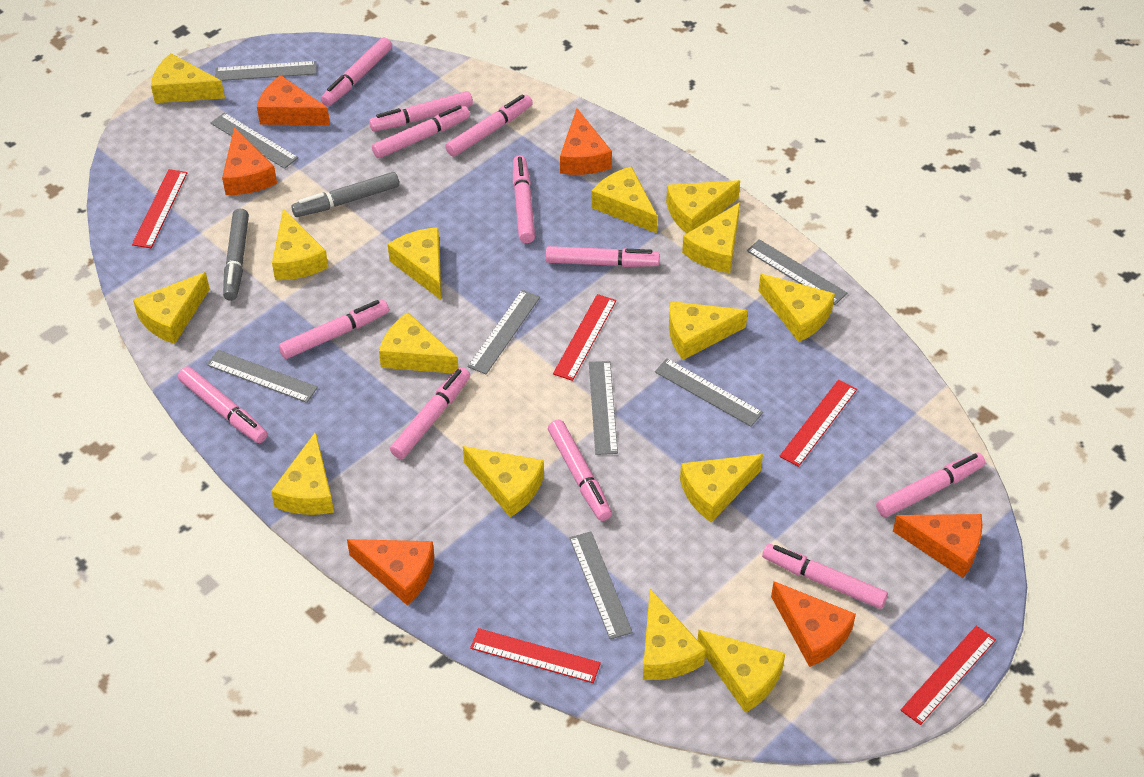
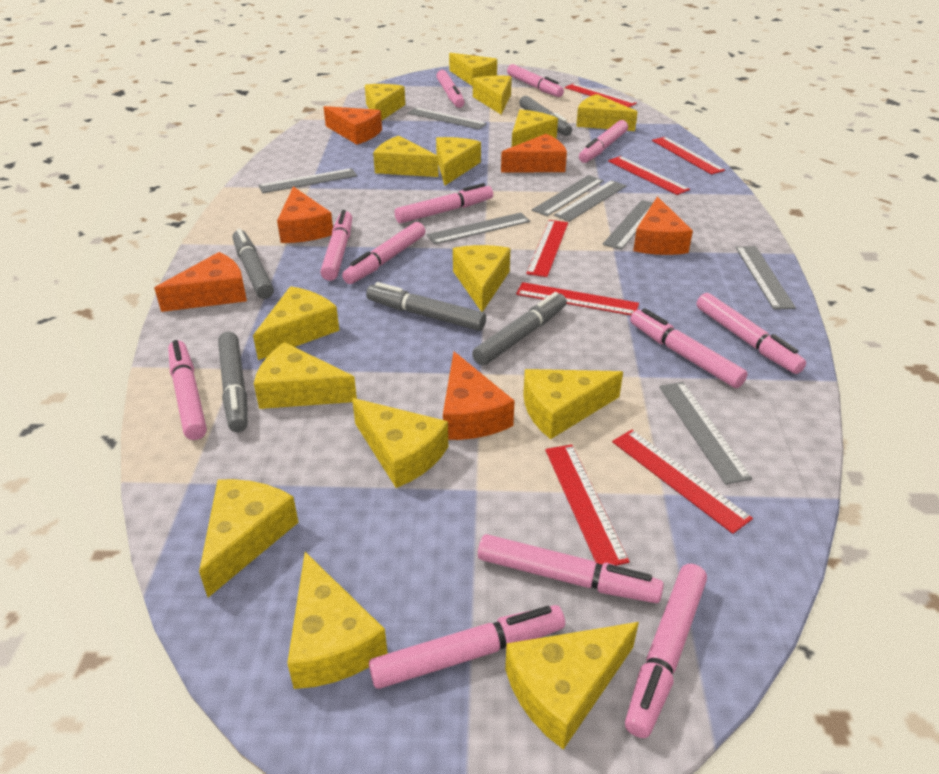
grey marker: [223,209,249,301] [291,172,399,217] = 2 -> [218,332,248,432] [233,228,274,299] [366,282,486,331] [472,292,567,366] [519,96,572,136] = 5
red ruler: [132,169,187,248] [470,628,601,683] [553,294,616,381] [779,379,857,467] [900,626,996,725] = 5 -> [516,282,639,315] [526,220,568,277] [545,444,630,566] [565,83,637,107] [608,156,690,195] [612,430,753,534] [652,137,725,175] = 7

